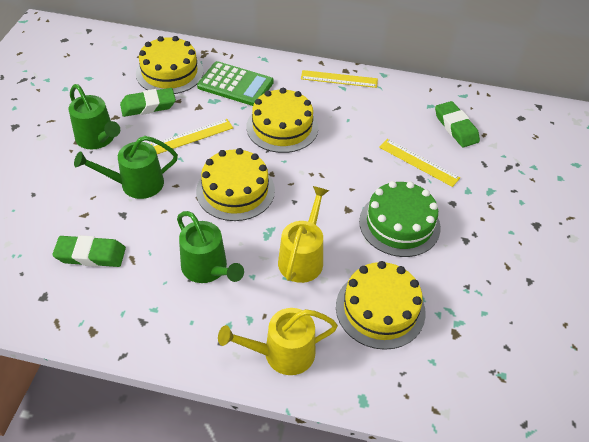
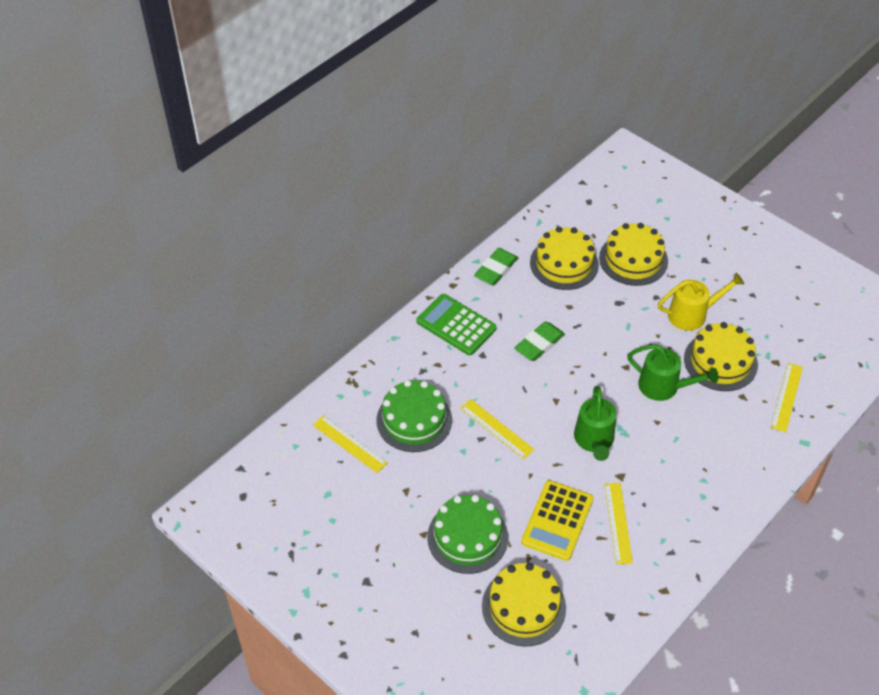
green cake: [359,181,441,257] = 1 -> [377,380,452,452] [427,495,508,574] = 2
green eraser: [52,235,126,267] [120,88,176,117] [435,101,480,147] = 3 -> [474,248,518,286] [514,321,565,361] = 2
green watering can: [68,84,120,149] [74,136,178,199] [177,211,244,283] = 3 -> [574,386,616,461] [627,345,719,401] = 2
yellow calculator: none = 0 -> [521,480,593,561] = 1
yellow ruler: [151,119,233,154] [301,70,378,88] [379,139,460,187] = 3 -> [313,415,388,473] [460,399,534,459] [604,483,633,564] [770,363,803,432] = 4
yellow watering can: [218,308,338,375] [278,186,329,283] = 2 -> [658,273,744,331] = 1

